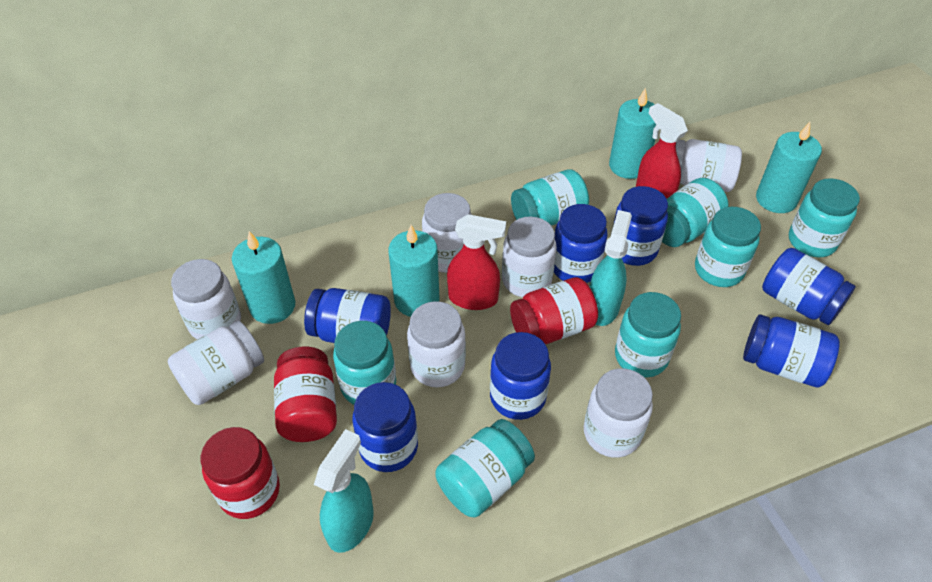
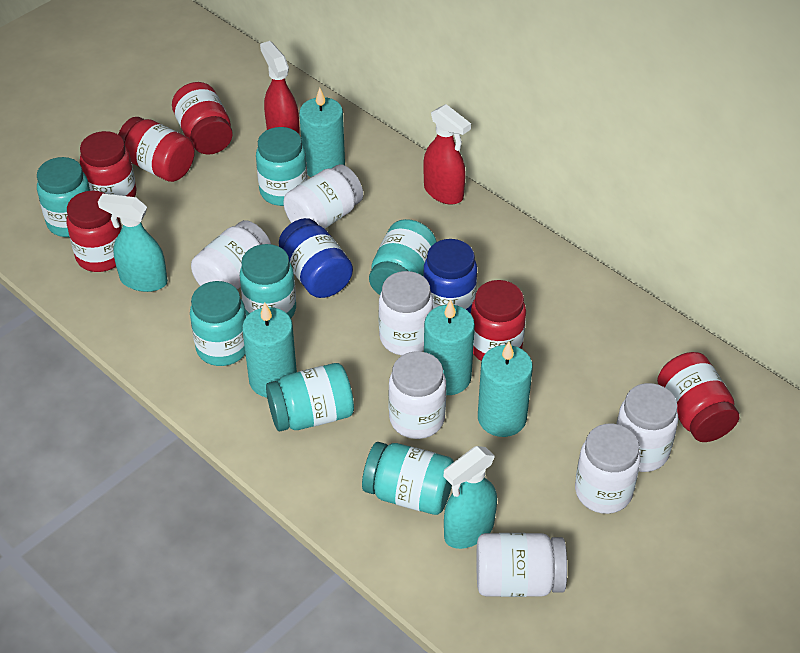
blue jar: [304,288,391,343] [352,382,418,472] [490,332,551,420] [554,204,608,283] [611,186,668,266] [743,314,840,388] [762,248,856,325] = 7 -> [279,218,353,298] [423,239,477,314] = 2
red jar: [201,427,280,519] [274,347,337,442] [510,277,598,344] = 3 -> [67,191,122,272] [80,131,136,197] [118,117,195,182] [172,82,233,155] [471,280,526,361] [657,352,739,442] = 6

